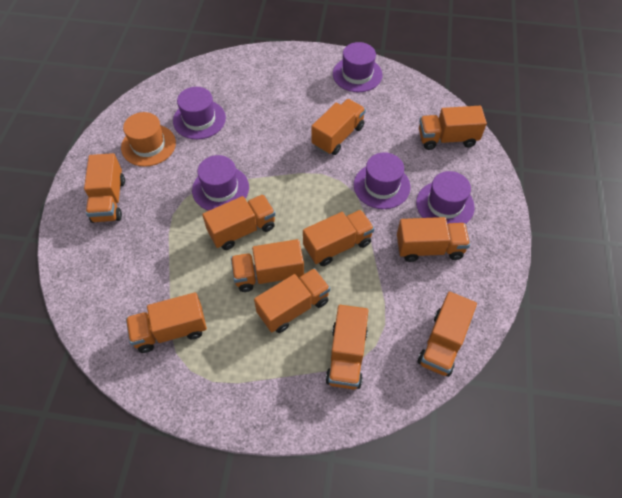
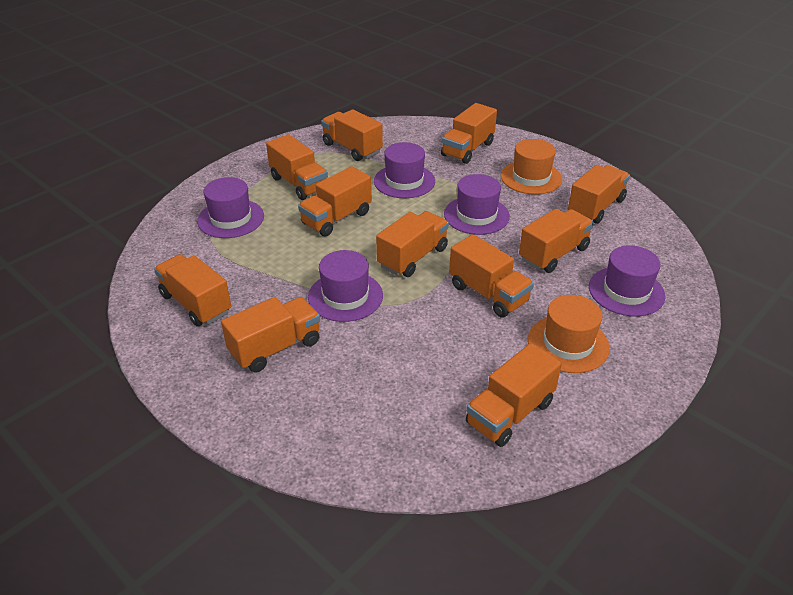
orange hat: [121,112,176,167] = 1 -> [501,139,562,195] [528,295,610,373] = 2

